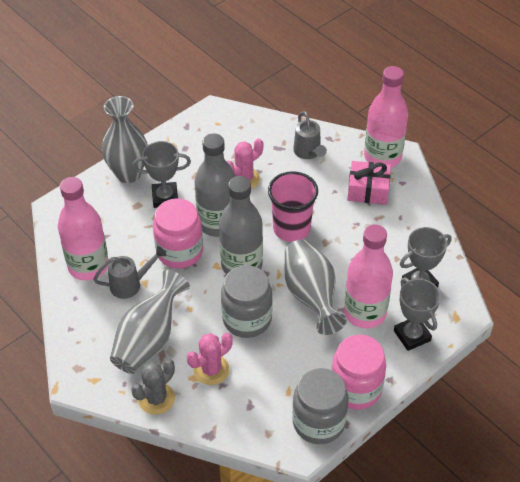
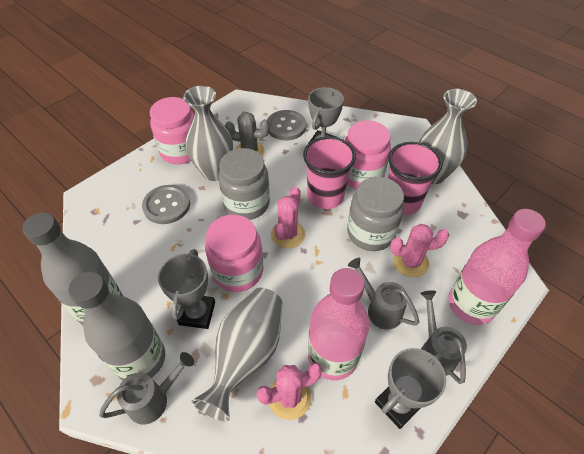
grey button: none = 0 -> [142,185,190,224] [267,110,306,140] = 2
grey watering can: [93,246,166,299] [293,111,327,159] = 2 -> [99,352,194,425] [348,258,419,330] [420,290,467,384] = 3
pink bottle: [58,177,108,280] [344,225,393,328] [364,66,408,167] = 3 -> [308,268,370,380] [448,209,546,325] = 2
pink cactus: [187,333,233,385] [227,139,263,189] = 2 -> [256,363,322,420] [271,187,305,248] [390,224,450,277] = 3
pink cup: [268,171,318,242] = 1 -> [303,136,356,209] [388,142,442,215] = 2
pink gift: [348,161,391,205] = 1 -> none = 0
pink jar: [153,198,203,269] [331,335,386,410] = 2 -> [150,97,194,164] [205,215,263,292] [345,120,391,189] = 3

